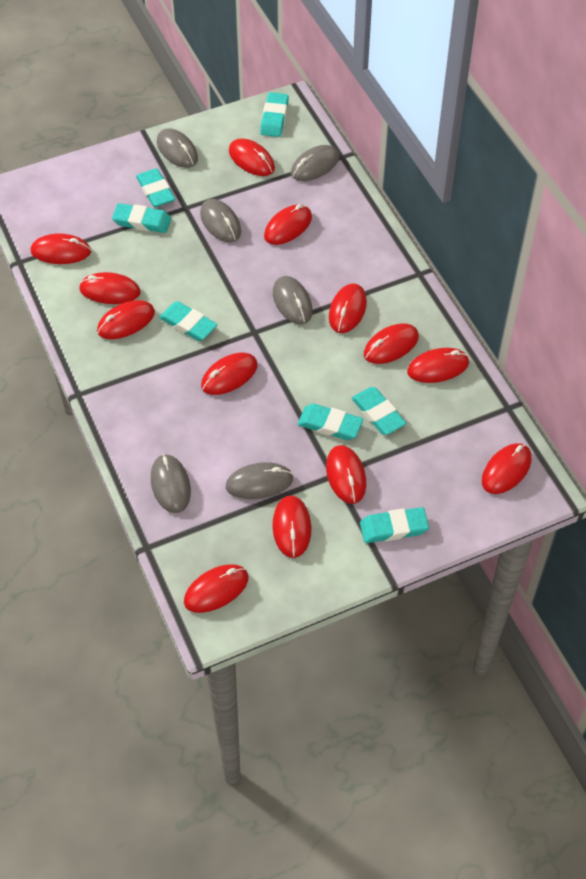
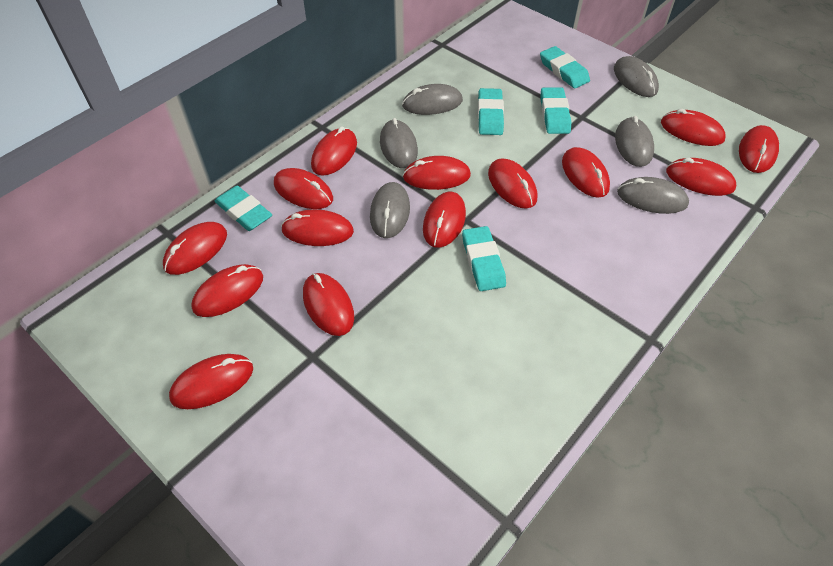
red mouse: [31,233,91,264] [79,272,140,304] [97,300,155,339] [184,564,249,613] [201,352,257,395] [229,138,275,176] [264,204,312,245] [272,495,311,558] [326,445,366,504] [329,283,367,333] [364,323,419,364] [407,348,469,383] [482,443,531,494] = 13 -> [163,222,227,275] [169,354,253,409] [191,264,263,317] [274,168,333,209] [281,209,354,246] [303,273,354,336] [311,126,357,176] [403,156,471,190] [423,192,466,248] [488,158,537,209] [562,147,610,198] [661,109,726,146] [666,158,736,196] [739,125,779,173] = 14
turquoise eraser: [112,203,172,233] [136,168,175,207] [159,301,218,341] [260,92,289,137] [297,404,363,440] [352,387,406,435] [360,507,429,543] = 7 -> [214,186,272,231] [462,226,506,291] [478,88,504,135] [540,46,590,89] [540,87,571,134] = 5

